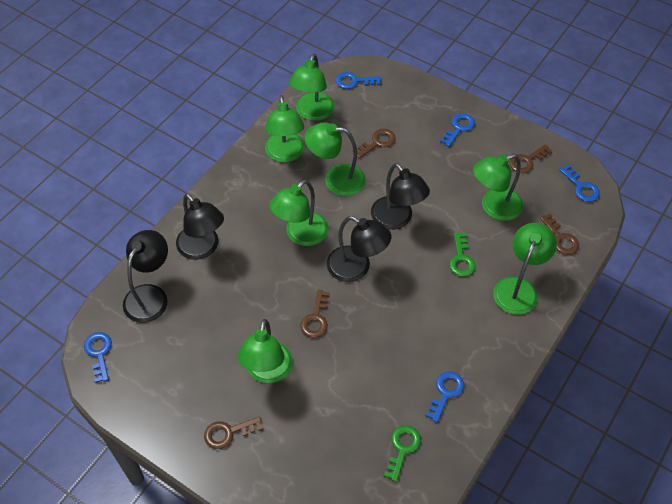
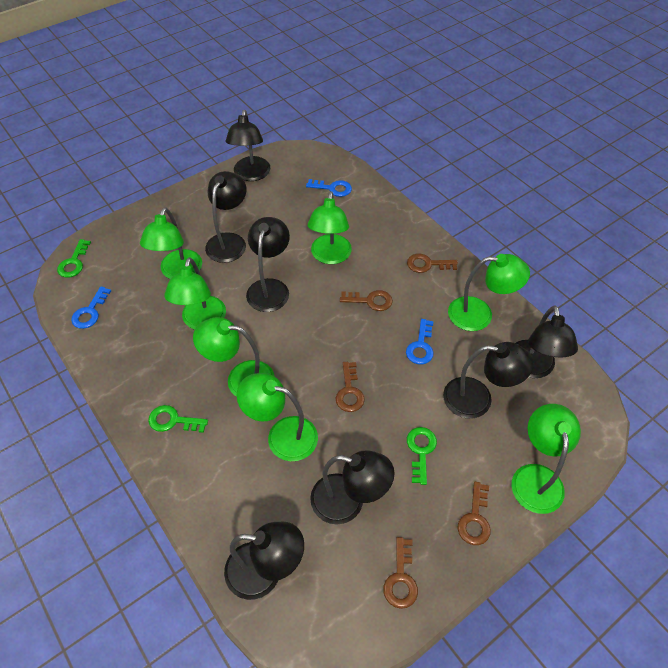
black lamp: [123,230,168,323] [176,193,224,260] [327,216,391,282] [371,163,430,230] = 4 -> [205,171,246,263] [224,522,304,600] [226,110,270,181] [246,217,290,312] [310,450,395,524] [443,342,534,419] [516,305,578,378] = 7
blue key: [84,332,112,383] [336,72,381,89] [426,371,464,422] [440,113,475,147] [559,164,600,202] = 5 -> [71,286,111,329] [306,179,352,197] [406,319,434,364] = 3
green key: [384,425,421,482] [449,232,476,277] = 2 -> [57,239,91,278] [148,405,208,433] [407,427,437,485] = 3

